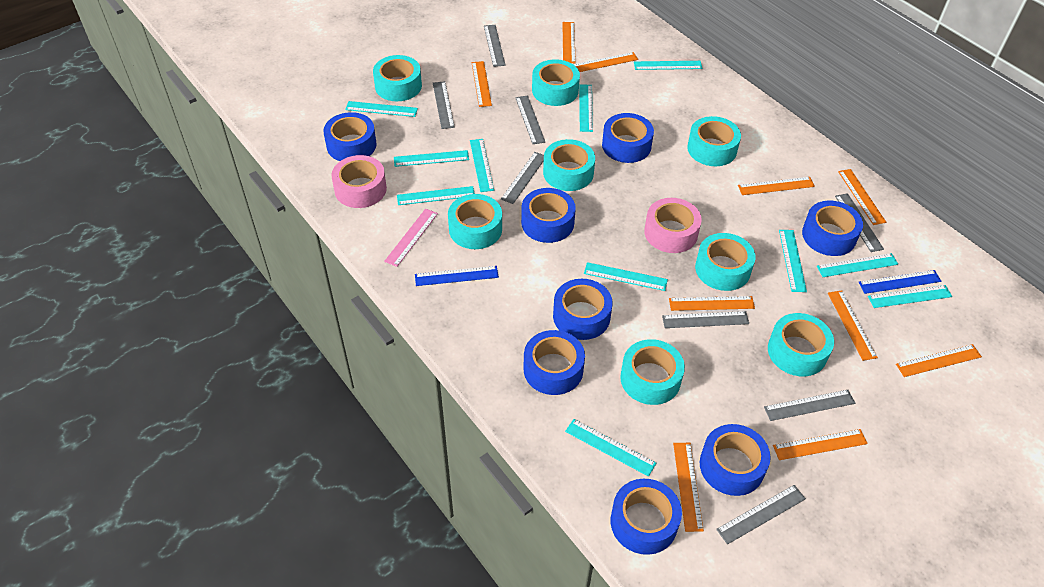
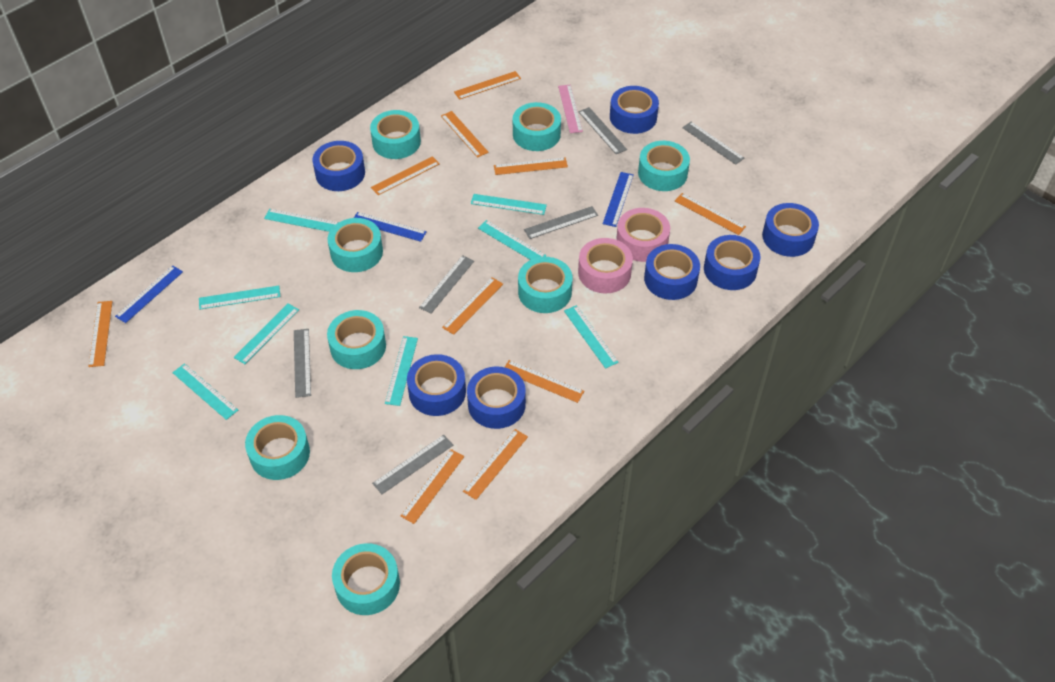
blue ruler: [415,266,499,286] [859,270,941,294] = 2 -> [115,265,183,323] [354,212,427,242] [603,172,634,227] = 3
blue tape: [323,112,377,161] [521,188,576,243] [524,330,585,395] [553,279,612,340] [602,113,654,163] [611,479,682,555] [700,424,771,496] [802,201,863,256] = 8 -> [313,141,365,191] [407,354,466,416] [467,366,526,429] [610,86,659,134] [644,244,700,300] [704,235,760,290] [762,203,819,257] = 7
grey ruler: [433,81,455,129] [484,25,506,67] [501,152,544,204] [515,95,545,144] [662,311,749,328] [716,485,806,544] [764,390,855,421] [835,193,884,252] = 8 -> [294,329,311,398] [372,435,453,494] [419,255,474,314] [524,206,598,239] [578,107,627,154] [682,122,744,165] = 6
turquoise ruler: [345,101,418,117] [394,150,469,167] [397,186,475,205] [470,139,494,192] [565,419,656,477] [579,84,593,132] [584,262,668,291] [634,61,702,70] [779,230,807,292] [817,253,898,277] [868,285,952,308] = 11 -> [172,363,238,420] [199,286,280,309] [234,303,299,364] [264,209,339,232] [385,336,418,406] [471,194,547,215] [478,220,546,260] [564,305,618,369] = 8

